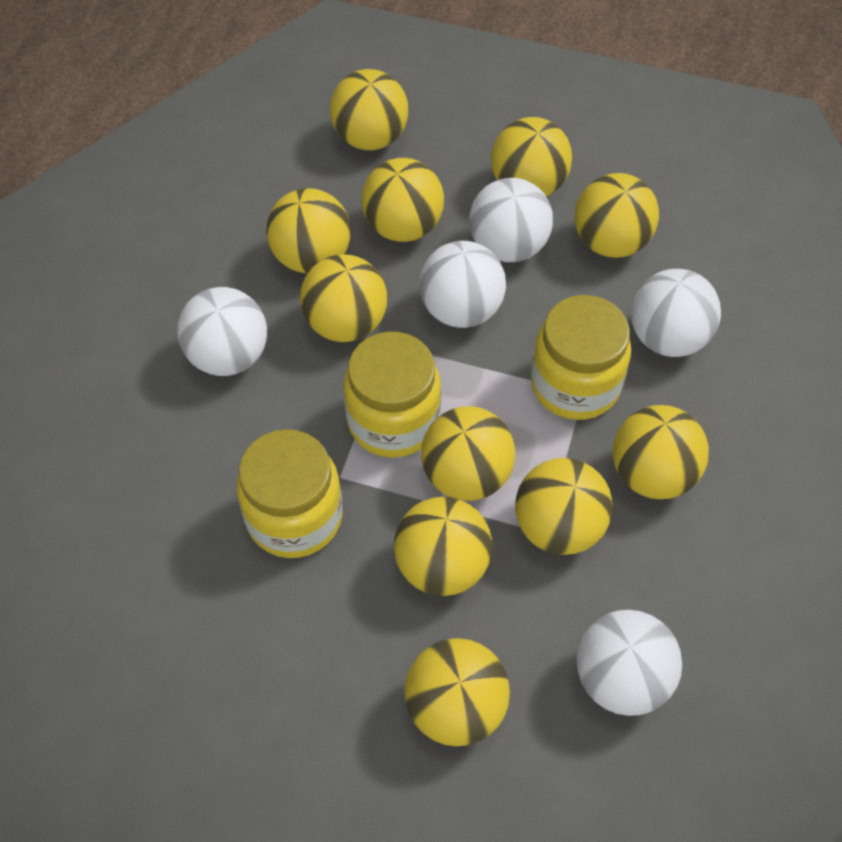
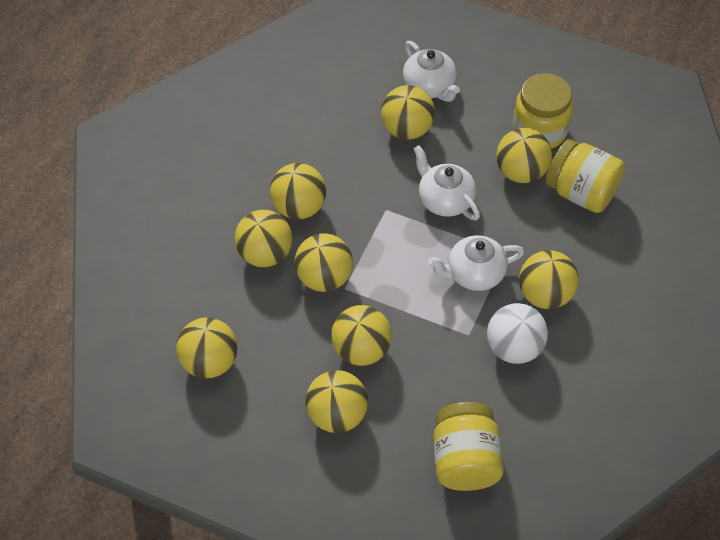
white ball: [177,287,267,376] [420,241,506,328] [469,178,553,262] [576,610,682,716] [631,269,721,357] = 5 -> [487,303,548,364] = 1
white teapot: none = 0 -> [403,41,460,102] [414,145,480,220] [428,235,524,291] = 3
yellow ball: [266,188,351,274] [300,254,387,342] [330,69,408,150] [361,158,444,242] [394,497,492,596] [404,638,510,746] [421,406,515,501] [491,117,572,197] [515,458,613,555] [575,173,659,258] [613,405,709,499] = 11 -> [176,317,238,379] [234,210,292,267] [270,163,326,219] [294,233,353,292] [306,370,368,433] [331,305,392,366] [381,85,435,140] [496,128,552,183] [519,250,579,309] = 9

